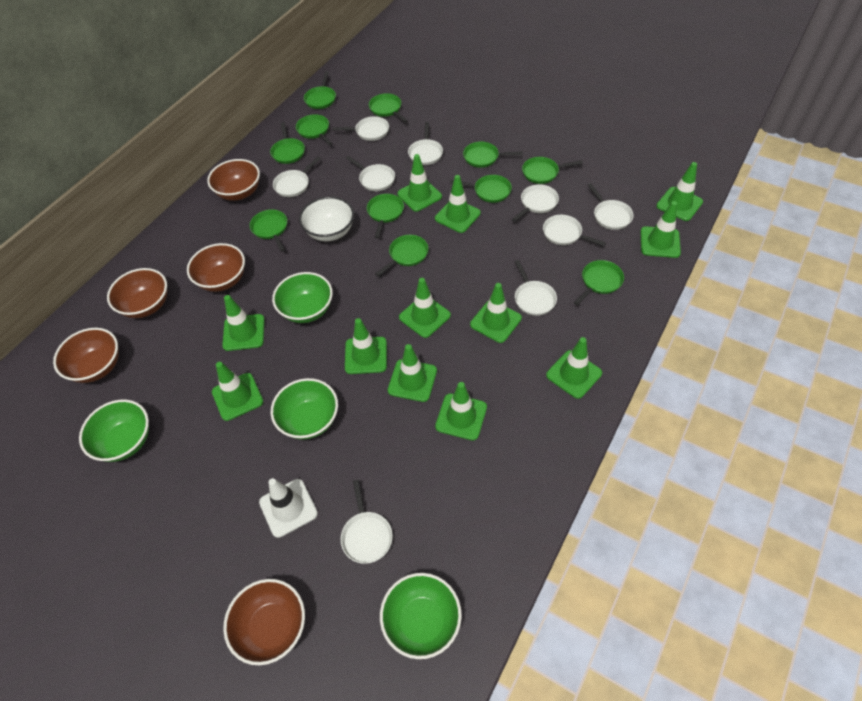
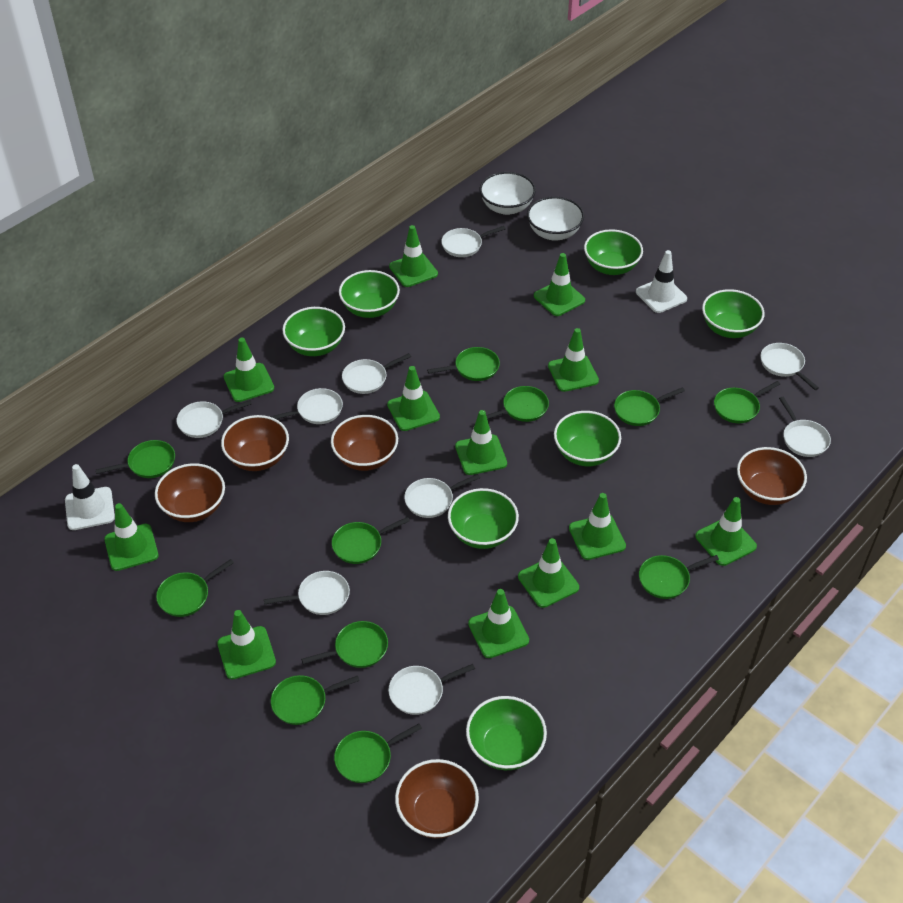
green bowl: [79,399,149,462] [271,378,338,440] [272,272,333,323] [380,573,462,659] = 4 -> [282,307,345,356] [339,270,400,318] [448,488,519,549] [466,696,547,770] [554,411,621,466] [584,229,643,275] [702,289,764,338] = 7
white bowl: [299,196,354,241] = 1 -> [480,172,536,215] [527,197,584,241] = 2
white traffic cone: [259,478,318,538] = 1 -> [65,464,115,530] [636,250,687,313] = 2

